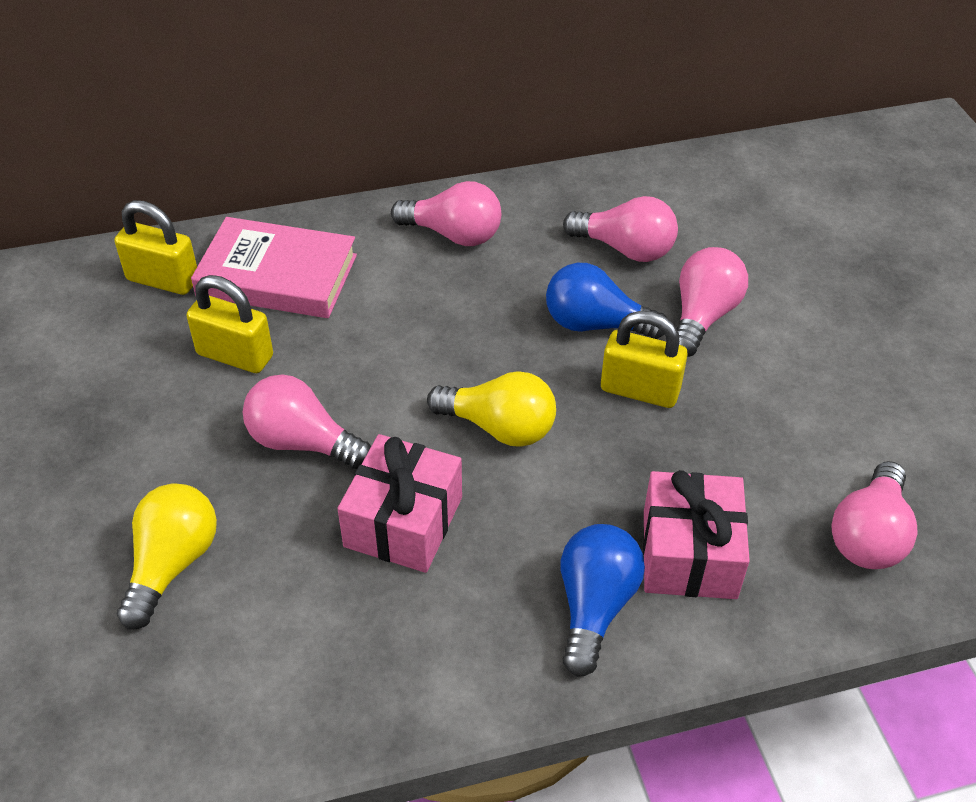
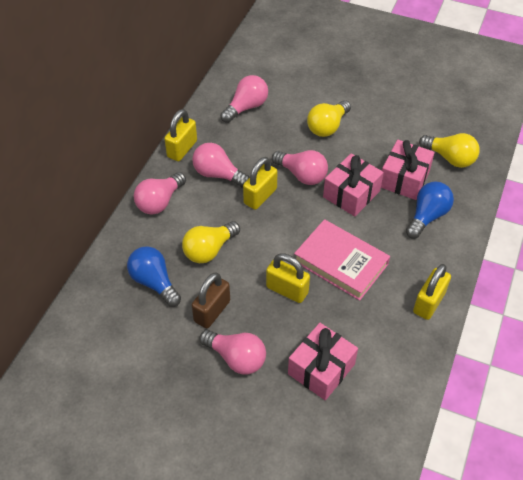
brown padlock: none = 0 -> [192,272,230,329] = 1
pink gift: [338,434,462,573] [643,470,750,599] = 2 -> [288,323,358,400] [323,153,384,217] [381,140,435,200] = 3
yellow light bulb: [117,483,217,629] [427,371,556,447] = 2 -> [182,221,240,263] [307,100,351,137] [419,133,480,168] = 3
yellow padlock: [115,200,197,295] [186,275,273,373] [601,311,688,408] = 3 -> [164,109,197,161] [243,157,278,210] [266,253,310,303] [413,264,451,320] = 4

